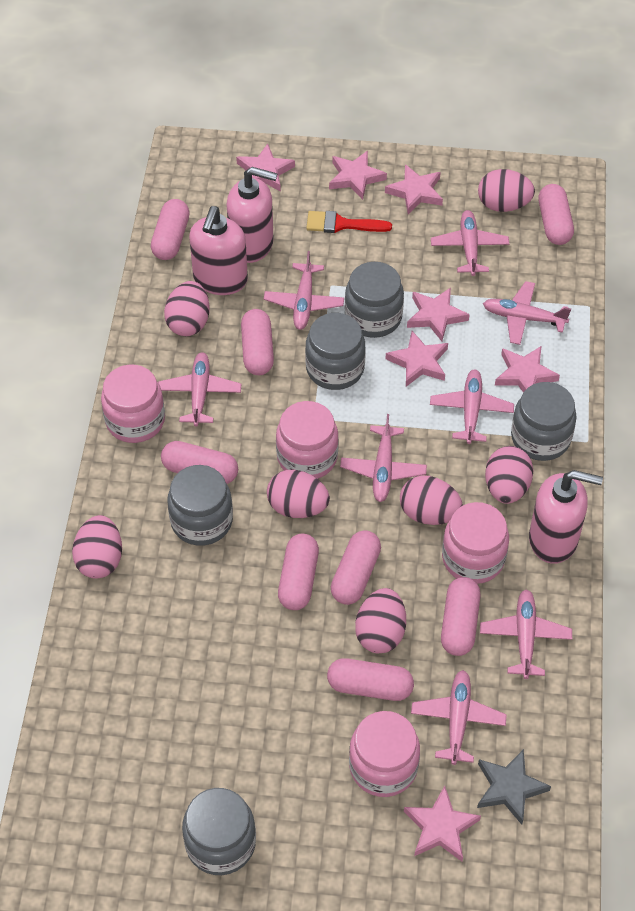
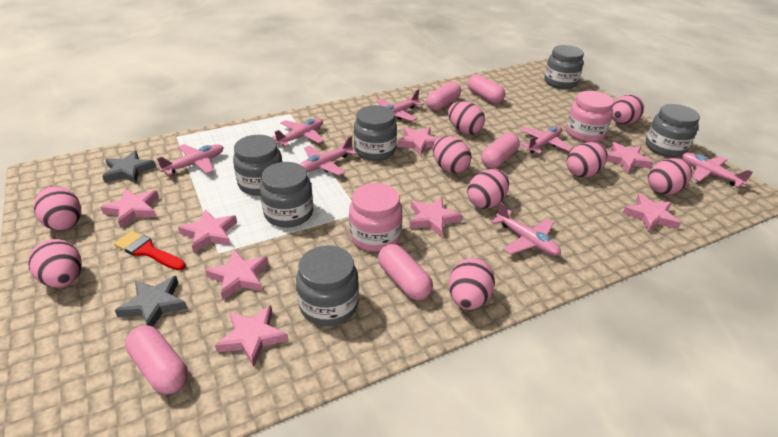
grey jar: [167,465,233,546] [182,788,256,875] [305,313,366,390] [345,262,404,338] [511,382,577,461] = 5 -> [233,135,282,196] [260,162,313,228] [296,245,359,326] [354,105,397,161] [544,45,584,89] [646,104,700,157] = 6
grey star: [477,749,551,825] = 1 -> [102,151,156,184] [115,276,187,327] = 2
pink capsule: [151,199,190,260] [161,441,238,484] [241,309,274,375] [278,534,319,610] [327,658,414,701] [331,530,381,605] [441,577,480,656] [538,184,574,245] = 8 -> [125,325,188,394] [378,244,433,300] [426,82,461,111] [467,74,505,104] [481,133,520,168] = 5
pink egg: [72,515,122,579] [164,281,210,336] [267,470,330,518] [355,588,406,653] [400,475,463,525] [478,169,535,212] [485,446,534,504] = 7 -> [28,239,82,288] [34,186,81,231] [433,136,471,173] [448,101,485,134] [449,258,495,310] [467,169,509,209] [567,142,608,178] [612,95,644,125] [648,158,692,195] = 9
pink jar: [101,365,165,443] [276,401,339,479] [349,711,420,797] [442,502,509,584] = 4 -> [349,183,402,252] [566,91,614,142] = 2
pink plane: [158,352,241,427] [264,251,344,330] [340,414,427,502] [411,670,507,765] [430,369,514,444] [431,210,509,276] [480,589,572,679] [483,281,571,345] = 8 -> [157,144,223,175] [272,118,324,147] [300,136,357,176] [377,89,424,121] [491,202,561,256] [520,126,573,154] [681,153,753,187] = 7
pink soap dispenser: [189,206,248,295] [227,167,277,263] [529,470,603,564] = 3 -> none = 0
pink star: [236,144,295,192] [329,151,387,200] [385,164,443,214] [386,331,448,387] [404,786,481,861] [407,288,470,341] [495,346,560,392] = 7 -> [101,189,159,228] [178,209,237,253] [205,249,268,300] [215,305,288,367] [397,127,438,155] [409,197,462,237] [607,142,653,173] [622,193,681,232] = 8

